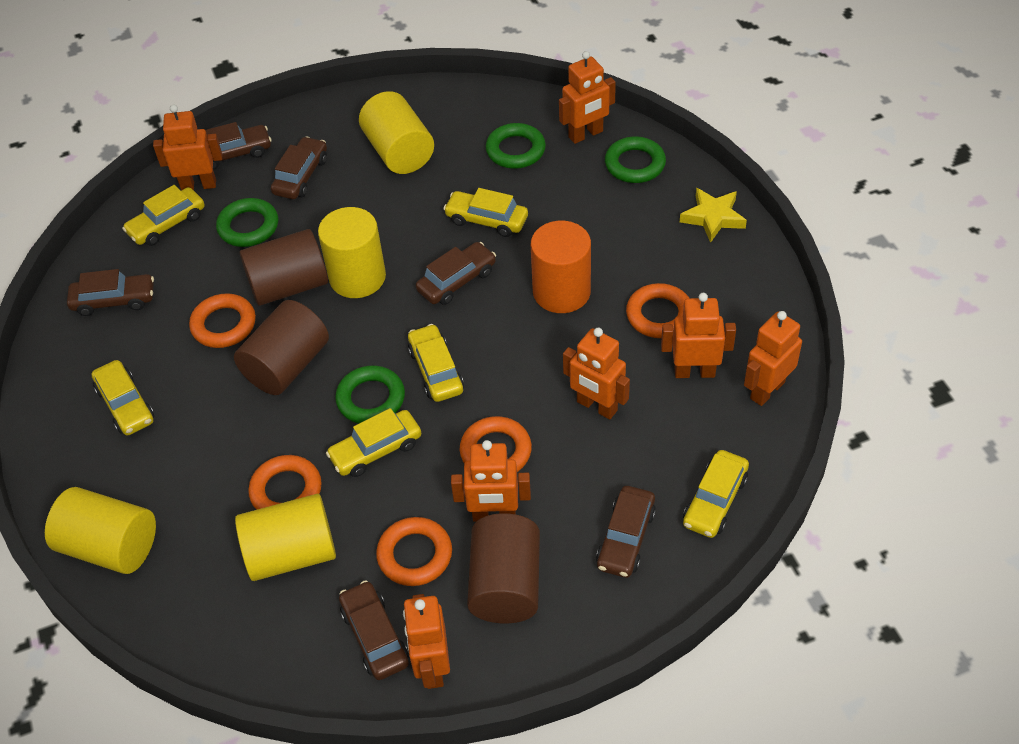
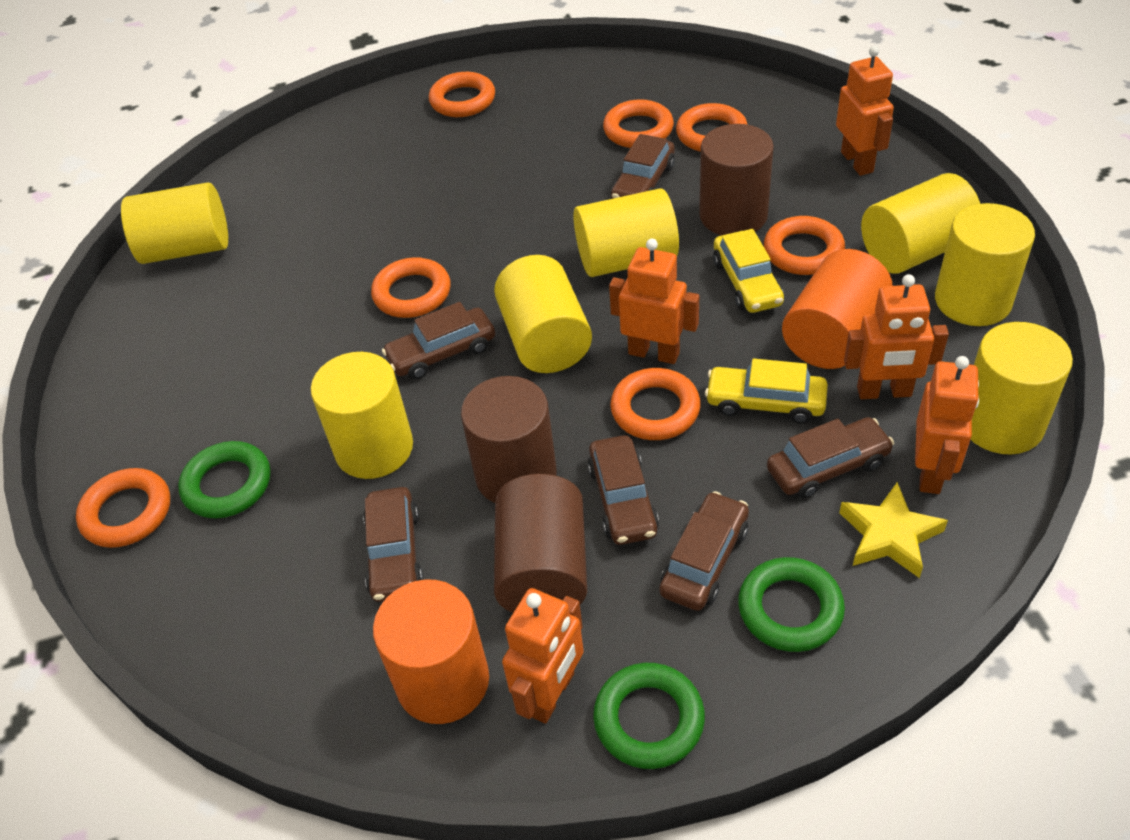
green ring: [216,198,278,247] [335,365,405,424] [486,123,546,169] [605,136,666,183] = 4 -> [178,441,271,518] [593,663,705,769] [738,557,845,652] = 3
orange cylinder: [531,221,591,313] = 1 -> [373,579,489,724] [782,249,892,369] = 2
orange ring: [189,293,256,348] [248,455,322,510] [376,517,452,586] [460,416,532,472] [626,283,689,338] = 5 -> [76,468,170,548] [371,257,451,318] [429,72,495,117] [603,99,674,148] [610,368,701,440] [676,103,748,152] [764,216,845,275] = 7
orange robot: [153,104,222,190] [403,594,450,689] [451,440,531,522] [559,51,616,144] [563,328,630,419] [661,293,736,378] [744,311,802,406] = 7 -> [502,588,584,724] [609,239,699,364] [836,46,894,176] [844,274,949,399] [915,356,979,494] = 5
yellow car: [91,360,154,435] [122,185,205,246] [326,408,421,477] [408,324,464,402] [443,188,528,237] [683,450,749,538] = 6 -> [705,358,828,424] [713,229,784,313] = 2
yellow cylinder: [45,487,156,574] [235,494,336,581] [318,207,386,298] [359,91,434,174] = 4 -> [121,182,228,264] [311,352,413,479] [494,255,592,373] [574,188,679,277] [861,173,980,274] [935,203,1035,326] [970,322,1073,454] = 7

